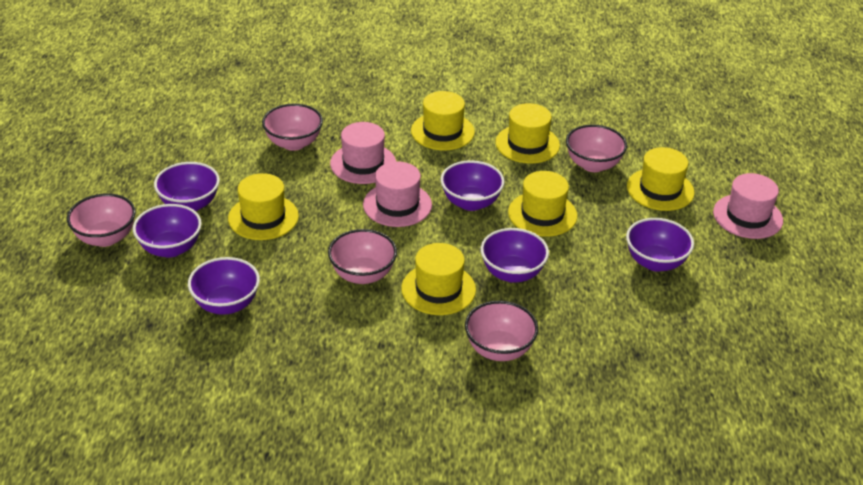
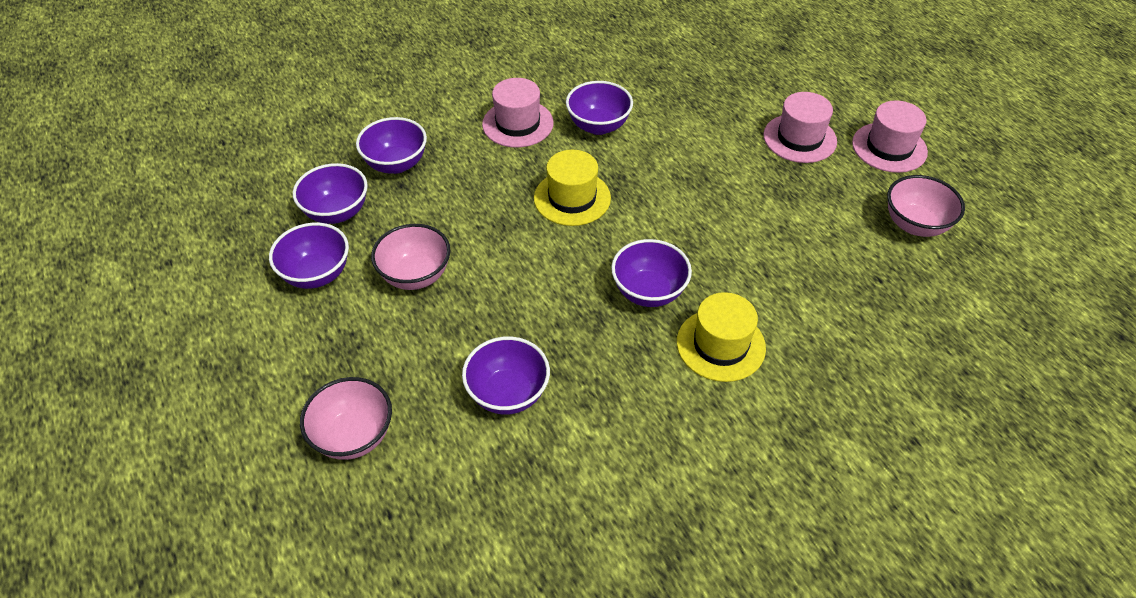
pink bowl: [67,194,136,247] [262,104,323,151] [328,229,397,284] [465,301,538,361] [566,125,627,172] = 5 -> [300,377,392,460] [371,224,451,290] [887,175,965,237] = 3
yellow hat: [228,173,299,240] [401,243,476,315] [411,91,475,150] [496,103,560,164] [508,171,577,237] [627,147,695,211] = 6 -> [534,150,611,226] [677,292,766,382] = 2

